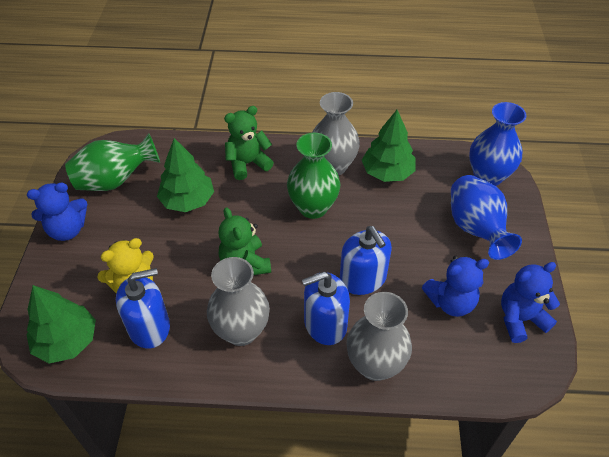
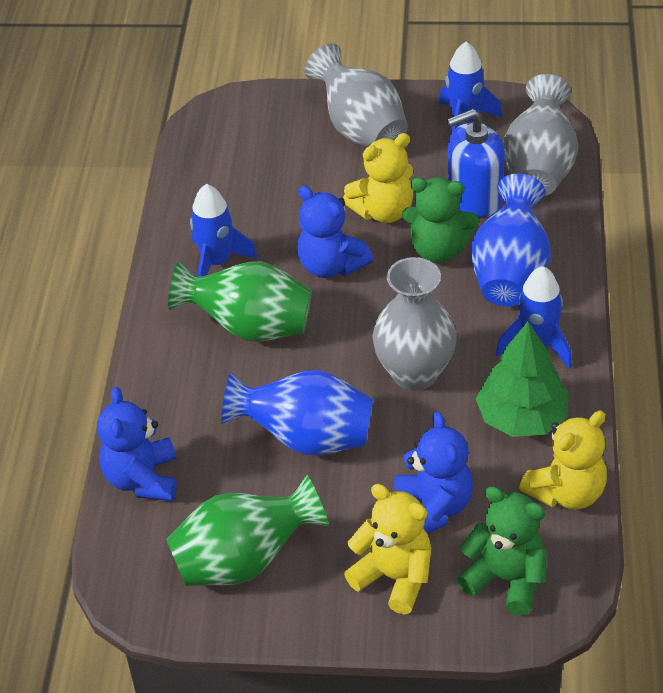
blue rocket: none = 0 -> [190,184,258,276] [439,42,502,134] [496,266,572,369] = 3
blue soap dispenser: [116,268,170,349] [302,272,350,345] [340,226,392,295] = 3 -> [447,109,505,217] = 1
green tree: [26,285,96,364] [157,138,214,212] [362,110,416,182] = 3 -> [476,322,568,437] = 1
yellow teddy bear: [97,238,154,293] = 1 -> [343,133,414,223] [344,484,431,614] [519,411,607,509] = 3

